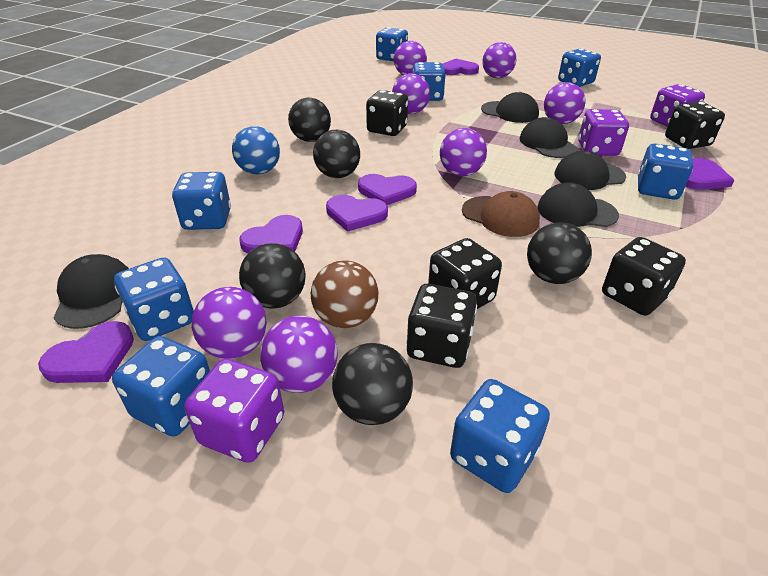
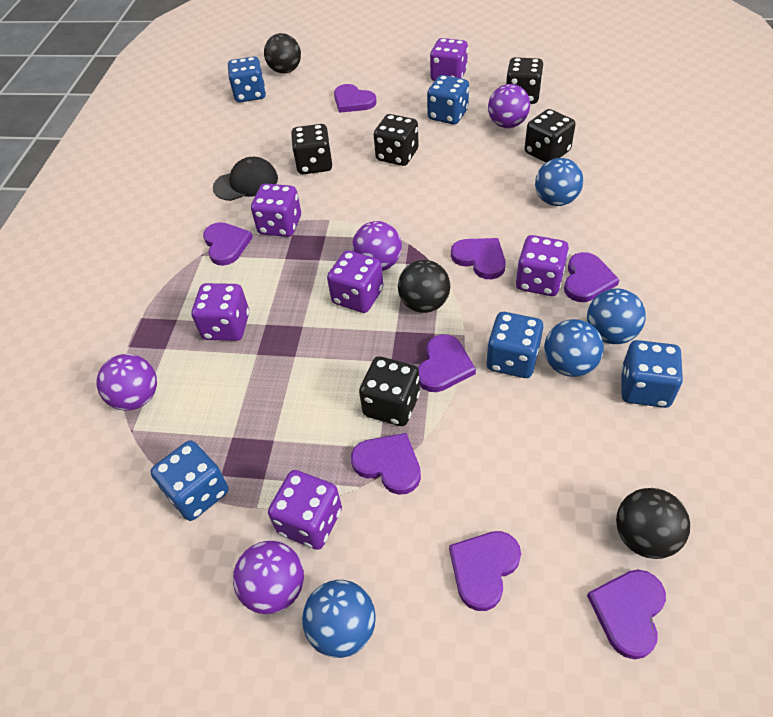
black ball: [239,243,306,309] [288,98,331,142] [313,130,360,178] [332,343,413,425] [527,222,592,284] = 5 -> [264,33,301,74] [398,260,450,313] [616,488,690,559] = 3
black cap: [53,254,129,329] [481,92,539,123] [520,117,578,158] [537,182,619,227] [554,151,626,190] = 5 -> [213,157,278,201] = 1
blue ball: [232,126,280,174] = 1 -> [302,580,376,658] [535,158,583,206] [544,319,604,377] [587,289,646,344] = 4
blue dice: [112,336,210,437] [114,258,194,341] [172,172,231,230] [376,27,408,61] [413,62,446,101] [450,379,550,493] [558,48,601,87] [638,144,693,200] = 8 -> [150,440,229,521] [228,56,266,102] [427,75,469,125] [486,312,543,378] [621,340,683,408] = 5
brown ball: [311,260,378,328] = 1 -> none = 0
brown cap: [462,191,540,237] = 1 -> none = 0
purple ball: [192,287,267,359] [260,316,338,393] [392,73,430,114] [394,41,427,75] [440,128,487,176] [482,42,516,78] [544,82,586,124] = 7 -> [96,354,157,411] [233,541,304,614] [352,221,402,271] [488,84,530,128] = 4
purple dice: [184,358,284,463] [578,109,629,156] [650,84,705,126] = 3 -> [192,283,249,341] [251,184,301,237] [268,470,342,550] [327,250,383,313] [430,38,468,81] [516,235,569,296] = 6
purple heart: [38,321,134,383] [239,215,303,253] [326,195,388,232] [358,174,417,205] [443,59,479,75] [685,158,734,190] = 6 -> [203,222,253,266] [334,84,377,113] [351,433,421,495] [418,334,476,392] [449,531,521,611] [451,238,506,279] [564,252,620,302] [587,570,666,659] = 8

